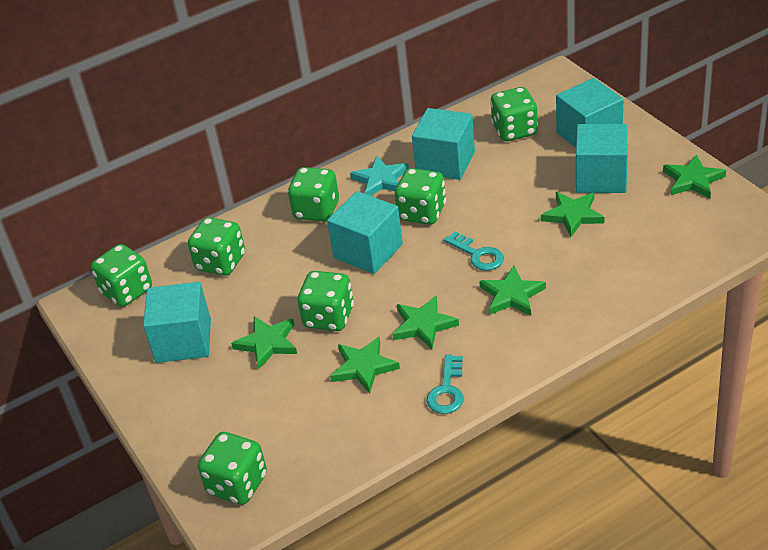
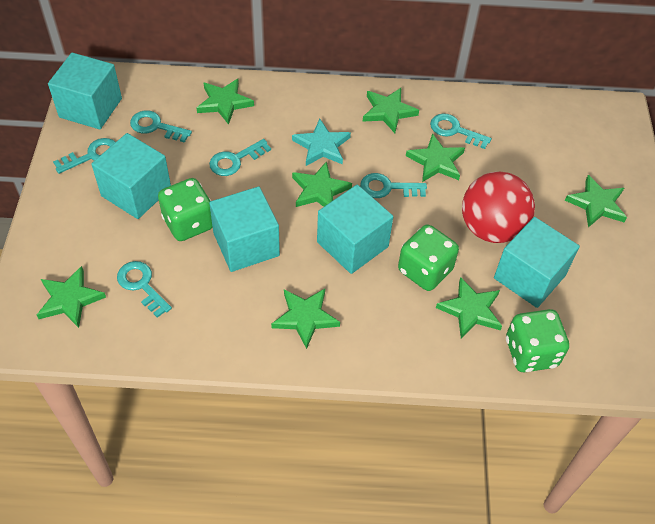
green dice: [91,244,152,307] [188,217,245,276] [198,432,267,505] [288,167,339,222] [298,271,354,331] [395,168,446,225] [490,87,538,141] = 7 -> [158,178,213,241] [398,224,459,291] [506,309,569,372] = 3
green star: [231,316,297,370] [330,337,400,394] [393,295,459,349] [479,266,546,316] [541,192,604,237] [663,154,726,199] = 6 -> [37,266,106,328] [197,79,254,125] [271,289,340,349] [292,161,352,207] [363,88,419,133] [406,133,465,182] [436,277,502,338] [565,175,627,227] = 8
red ball: none = 0 -> [462,172,535,243] = 1
turquoise key: [426,355,464,414] [444,231,504,271] = 2 -> [53,138,115,174] [117,261,172,318] [130,110,192,143] [209,139,271,176] [360,173,427,198] [430,113,492,149] = 6

